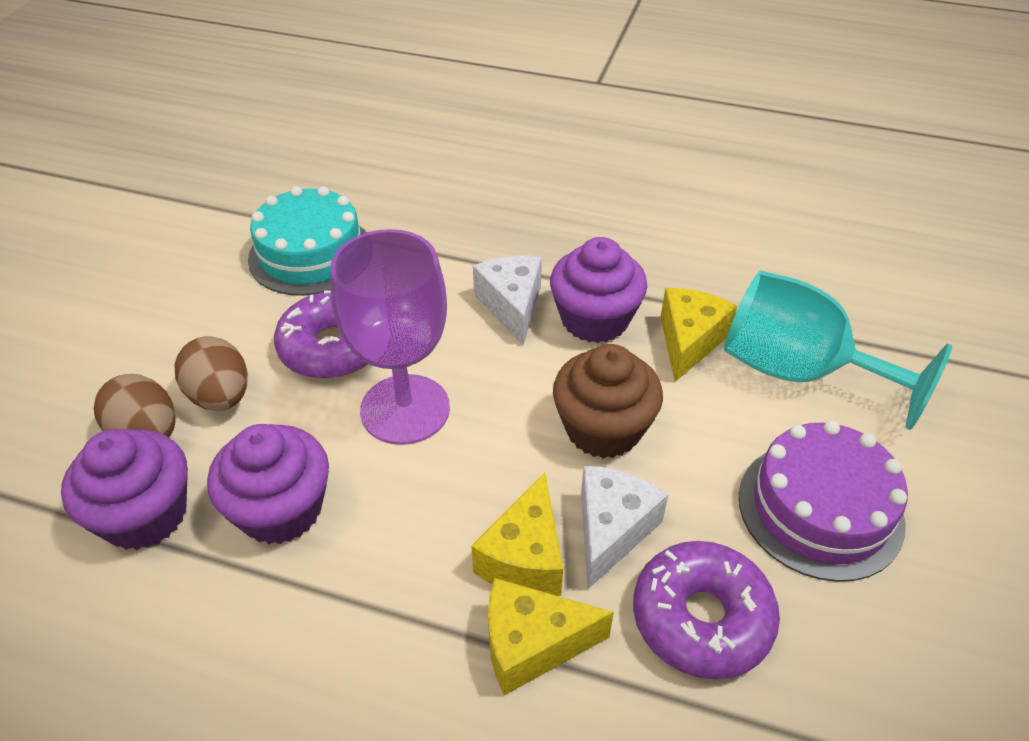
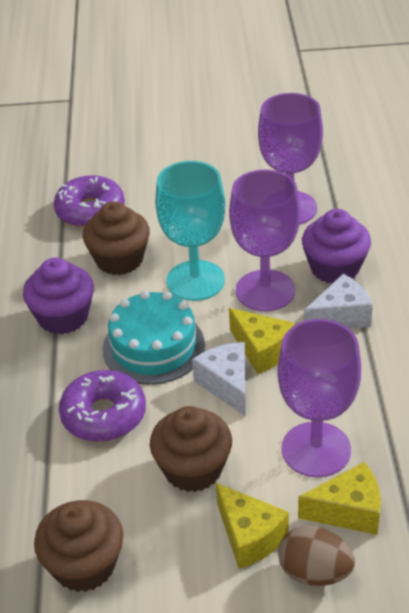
brown cupcake: [553,344,663,458] = 1 -> [34,500,123,592] [83,201,150,275] [150,406,232,492] = 3
brown egg: [94,374,176,437] [175,336,248,411] = 2 -> [278,526,355,586] = 1
purple cake: [739,421,908,582] = 1 -> none = 0
purple cupcake: [61,429,188,550] [207,424,329,544] [550,237,647,343] = 3 -> [23,258,94,334] [302,209,371,283] = 2
purple goblet: [330,229,450,445] = 1 -> [229,169,300,311] [258,93,323,225] [277,319,361,477] = 3

